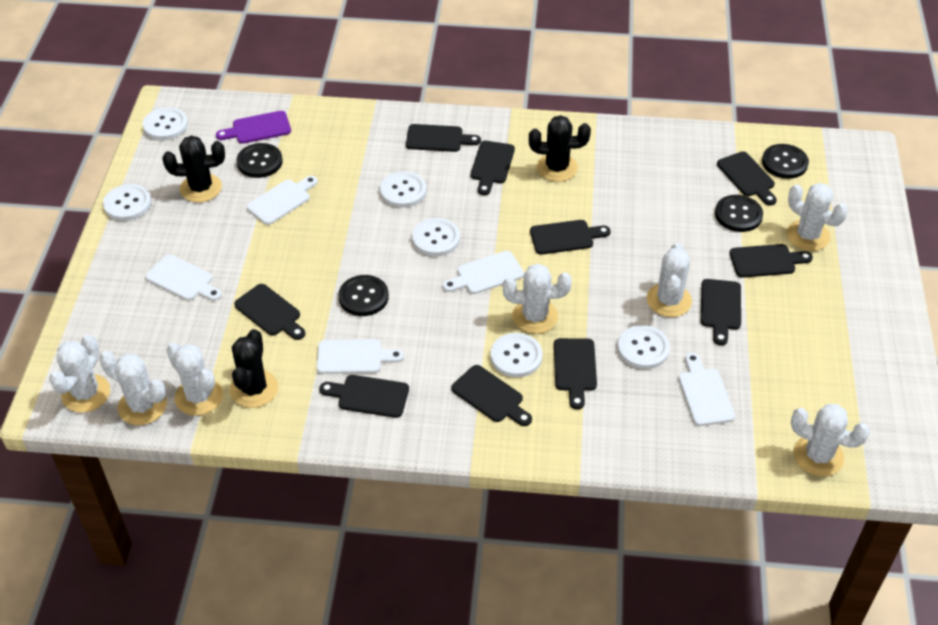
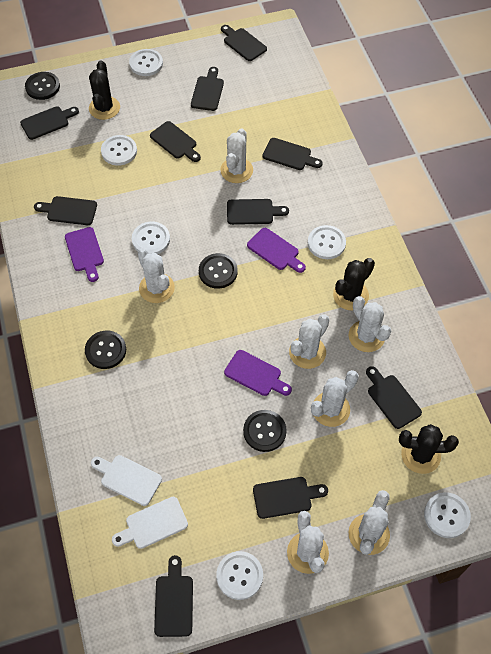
purple cutting board: [216,111,291,144] = 1 -> [65,227,104,282] [224,350,292,396] [247,228,306,273] = 3
white cutting board: [145,254,222,301] [247,176,318,225] [317,339,404,374] [443,251,524,294] [679,353,735,426] = 5 -> [91,455,162,506] [112,497,188,549] = 2

